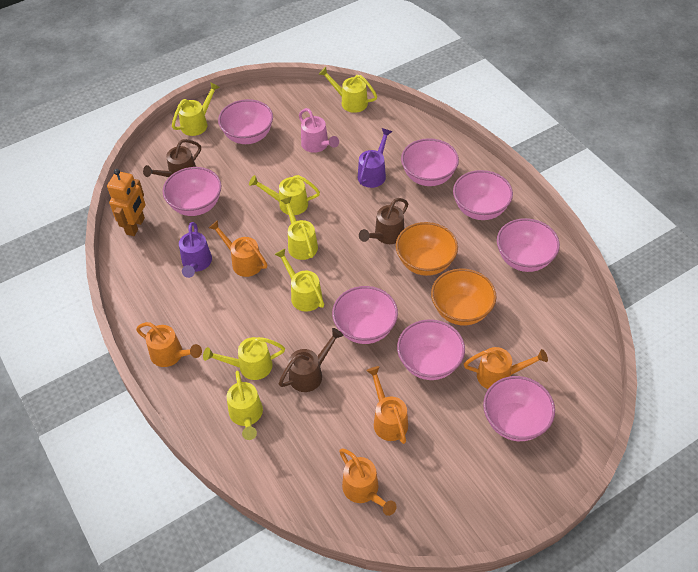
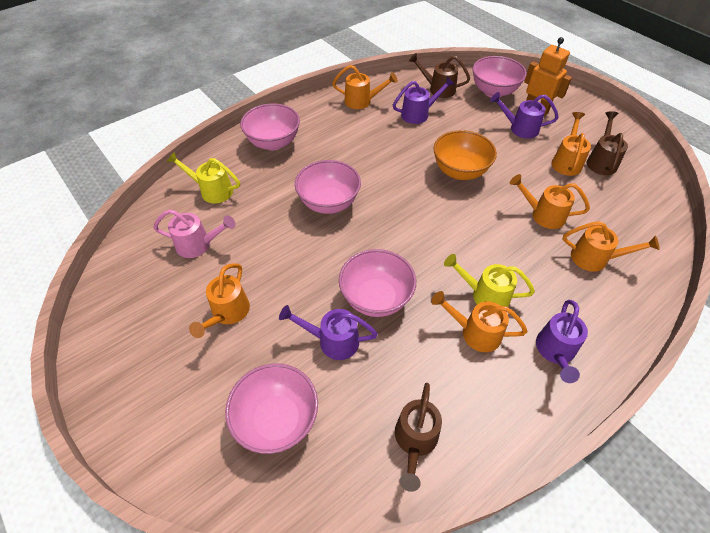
orange bowl: [396,222,458,276] [431,269,496,326] = 2 -> [433,130,497,180] = 1
orange watering can: [136,322,202,367] [209,220,268,277] [339,448,397,516] [366,366,408,444] [464,347,548,389] = 5 -> [189,263,250,338] [332,65,398,109] [431,291,527,352] [510,174,590,229] [552,112,591,176] [563,221,660,272] = 6
pink bowl: [163,167,221,216] [218,99,273,144] [332,286,398,344] [397,319,465,380] [401,138,459,186] [453,170,513,220] [483,376,555,441] [497,218,560,272] = 8 -> [225,363,318,454] [240,103,300,150] [295,160,361,214] [339,249,416,317] [472,56,527,97] = 5
purple watering can: [179,222,212,278] [358,128,392,188] = 2 -> [279,305,378,360] [393,76,455,124] [490,92,559,139] [536,300,588,383] = 4
yellow watering can: [172,82,220,136] [203,337,285,380] [227,371,263,440] [249,175,320,215] [274,249,324,312] [281,197,318,260] [318,67,377,113] = 7 -> [166,152,240,203] [444,254,535,307] = 2

